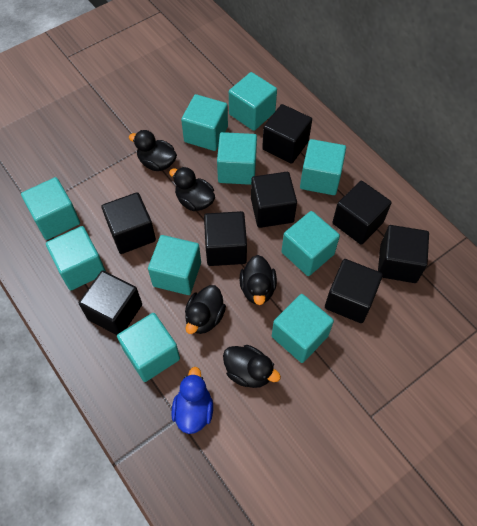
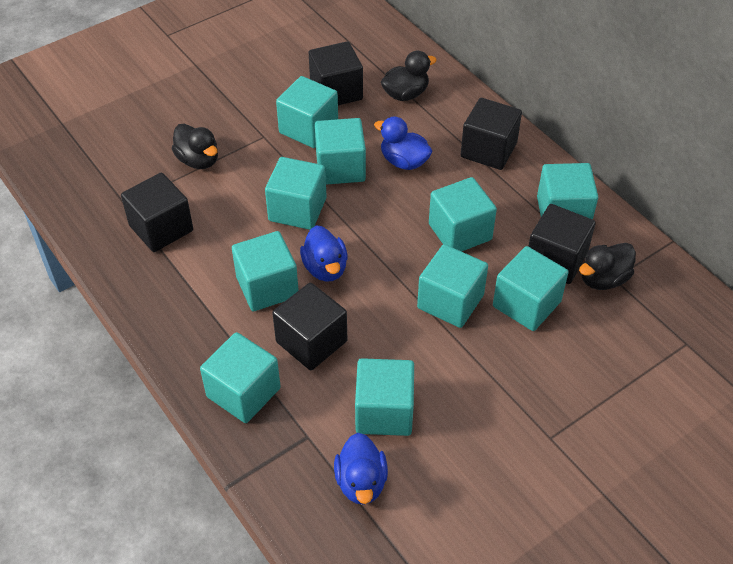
black cube: [79,271,142,335] [101,192,156,254] [204,211,247,266] [251,172,297,228] [262,104,312,164] [325,259,383,323] [333,181,392,245] [378,225,429,283] = 8 -> [121,173,193,252] [272,283,347,370] [309,41,363,105] [461,98,522,170] [528,204,596,284] = 5
black duck: [129,130,177,171] [169,167,215,211] [185,285,226,334] [223,345,281,388] [239,255,277,305] = 5 -> [172,124,218,169] [381,51,437,101] [579,243,636,290] = 3
blue duck: [171,367,213,434] = 1 -> [300,225,348,282] [334,433,388,505] [374,117,432,170] = 3

